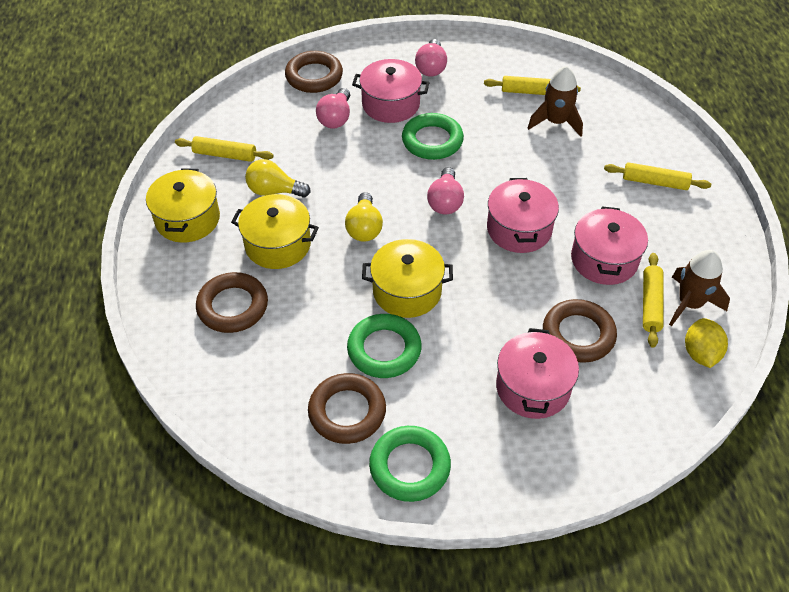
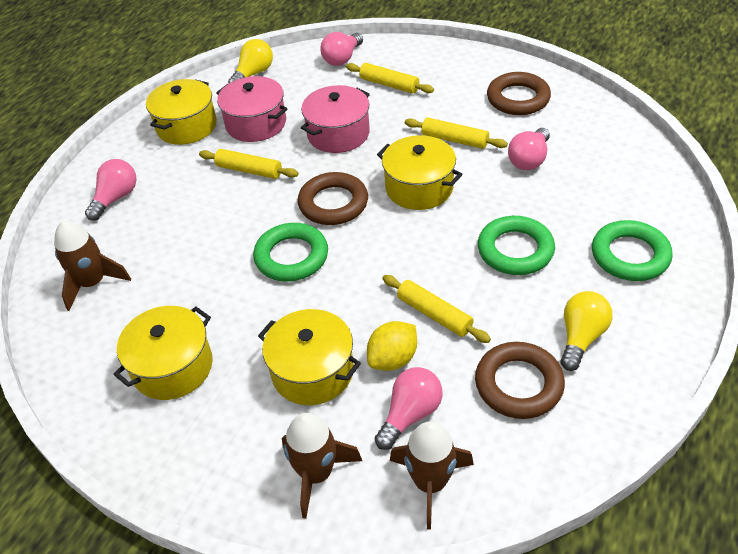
brown ring: [196,272,268,333] [285,51,343,93] [308,373,386,444] [543,299,617,363] = 4 -> [298,172,368,225] [475,342,565,419] [487,72,551,115] = 3
brown rocket: [527,66,583,137] [669,250,730,326] = 2 -> [54,221,131,311] [282,413,362,519] [390,421,474,530] = 3
pink light bulb: [316,88,350,129] [415,39,447,77] [427,167,464,214] = 3 -> [85,159,137,221] [320,32,363,66] [374,367,443,450] [508,128,550,170] = 4
pink pot: [352,59,429,123] [487,178,559,253] [496,328,579,419] [571,206,648,285] = 4 -> [216,76,288,142] [301,85,370,153] = 2
yellow pot: [146,168,220,243] [231,194,319,269] [362,239,453,318] = 3 -> [113,306,213,400] [146,79,217,145] [258,309,361,405] [377,135,462,210] = 4

